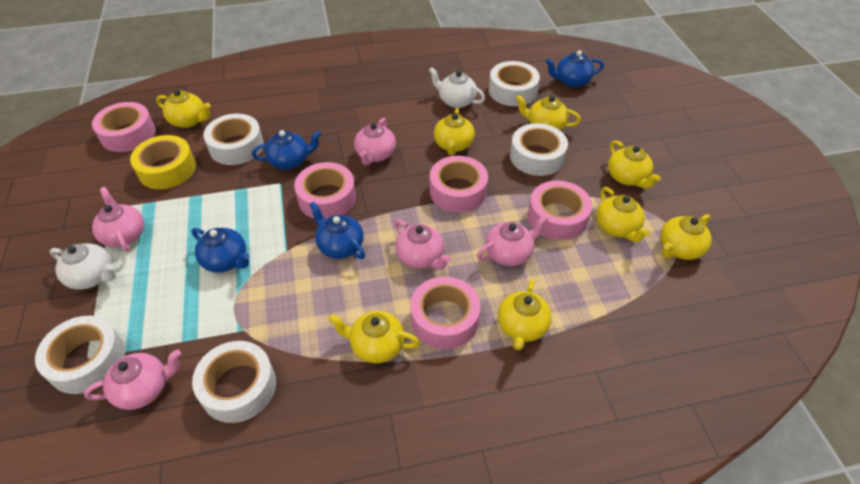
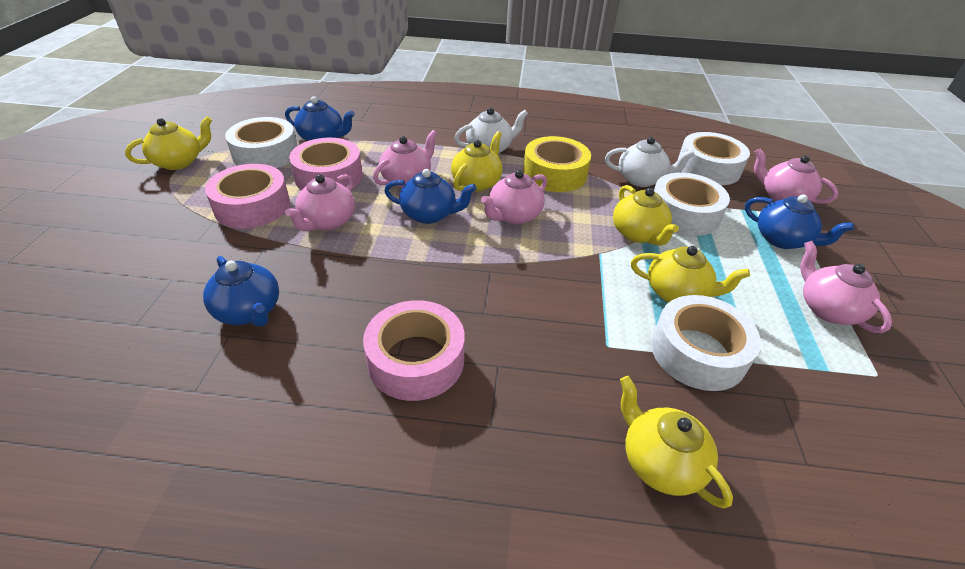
pink tape: [92,102,156,152] [294,162,356,219] [410,276,480,349] [430,156,488,212] [528,180,592,240] = 5 -> [205,164,290,228] [289,138,363,190] [363,300,465,401] = 3
white tape: [35,316,125,394] [192,341,276,423] [203,114,264,165] [489,61,540,106] [510,123,568,176] = 5 -> [225,117,298,168] [651,295,761,391] [654,173,730,236] [678,132,750,185] = 4
yellow teapot: [156,90,211,128] [328,311,420,363] [434,108,475,155] [498,279,552,351] [516,95,581,130] [596,187,650,243] [608,140,661,189] [660,214,712,260] = 8 -> [125,116,212,170] [451,131,503,192] [613,185,679,246] [620,376,733,508] [631,246,750,303] = 5

